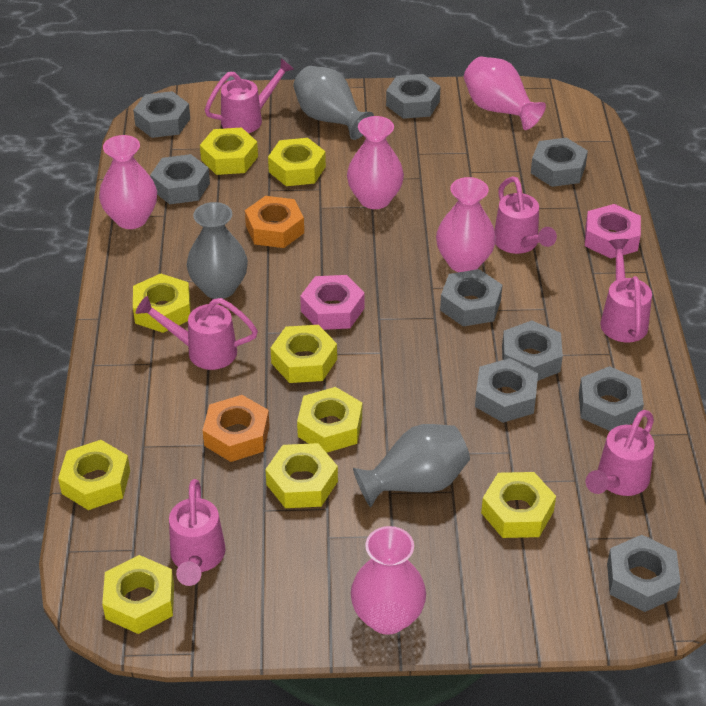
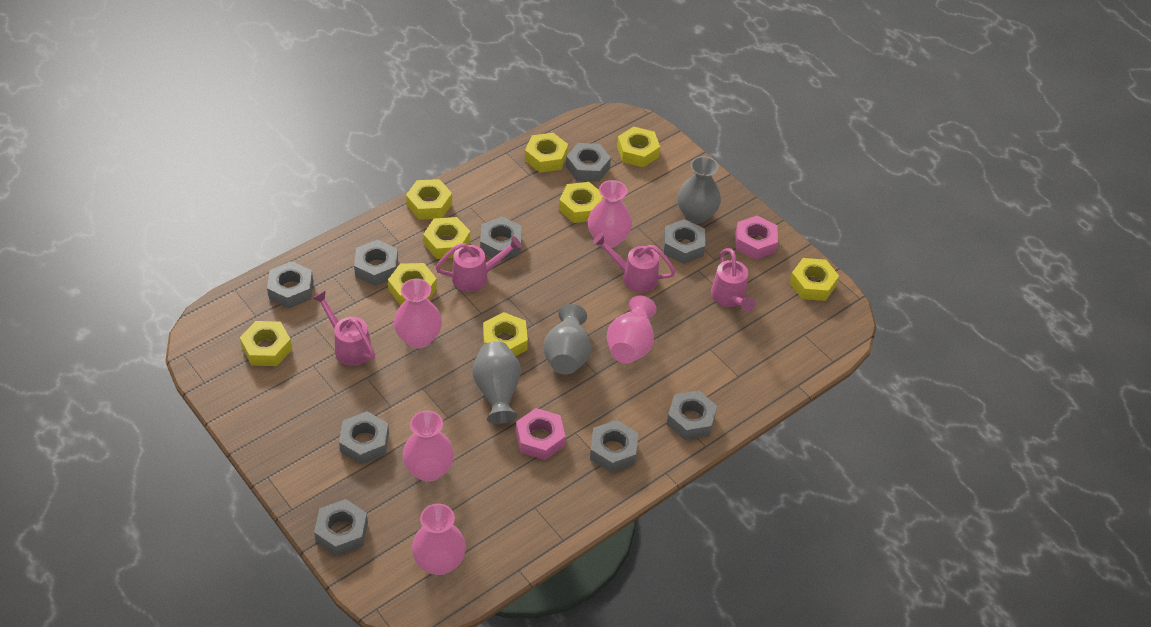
orange nut: [203,395,270,462] [245,196,304,248] = 2 -> none = 0
pink watering can: [136,296,258,370] [169,479,226,586] [205,58,294,133] [494,176,557,254] [586,410,654,496] [600,239,652,343] = 6 -> [312,290,375,366] [435,236,522,292] [592,233,676,293] [711,248,756,312] = 4

